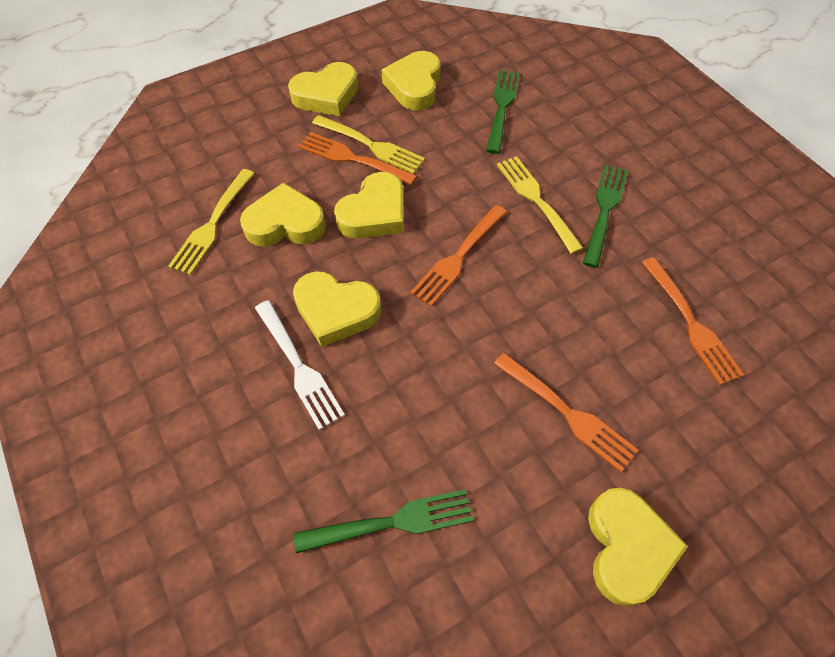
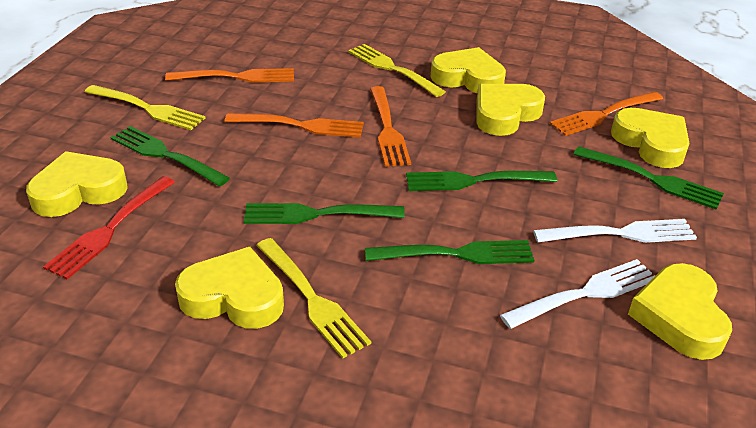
green fork: [294,489,474,553] [486,70,520,154] [583,165,628,268] = 3 -> [110,126,230,187] [244,203,405,224] [365,240,535,264] [406,171,557,191] [573,146,724,209] = 5
red fork: none = 0 -> [43,176,175,279] = 1
white fork: [255,300,345,430] = 1 -> [500,259,655,329] [533,219,697,243] = 2

